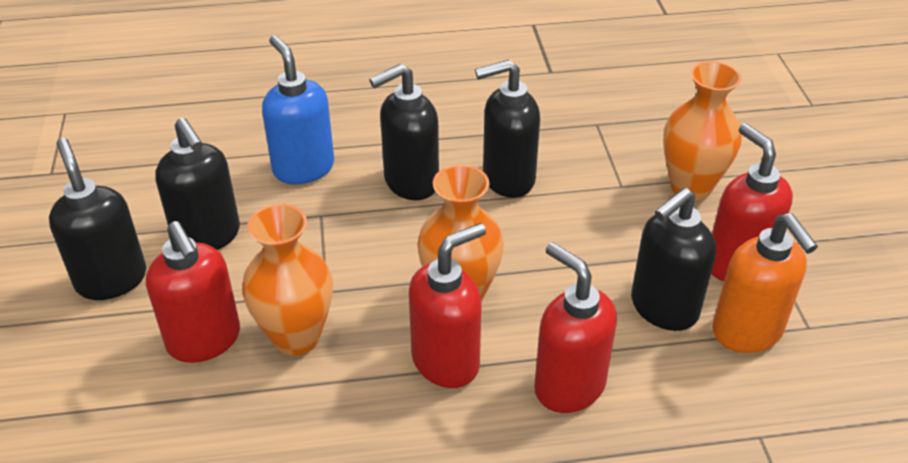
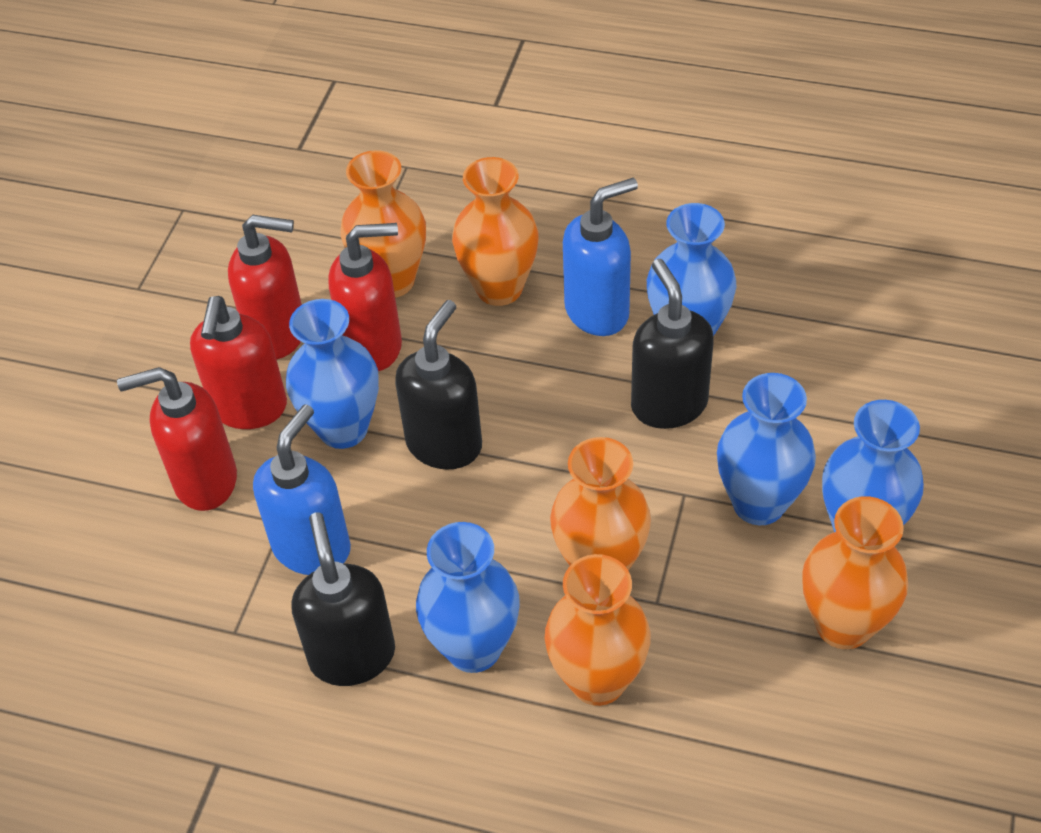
black soap dispenser: [49,138,146,300] [155,118,240,250] [369,64,439,200] [475,60,540,198] [631,188,716,331] = 5 -> [291,512,395,686] [395,300,482,470] [631,259,714,429] = 3
blue soap dispenser: [262,35,334,184] = 1 -> [253,404,351,575] [563,178,638,336] = 2
blue vase: none = 0 -> [286,299,379,449] [416,522,520,673] [647,203,736,336] [717,373,816,525] [822,400,924,532] = 5
orange soap dispenser: [712,213,818,353] = 1 -> none = 0
orange vase: [242,204,333,356] [417,164,504,302] [663,61,742,200] = 3 -> [340,150,426,298] [452,157,539,306] [545,554,651,706] [550,437,651,571] [802,496,908,649] = 5

